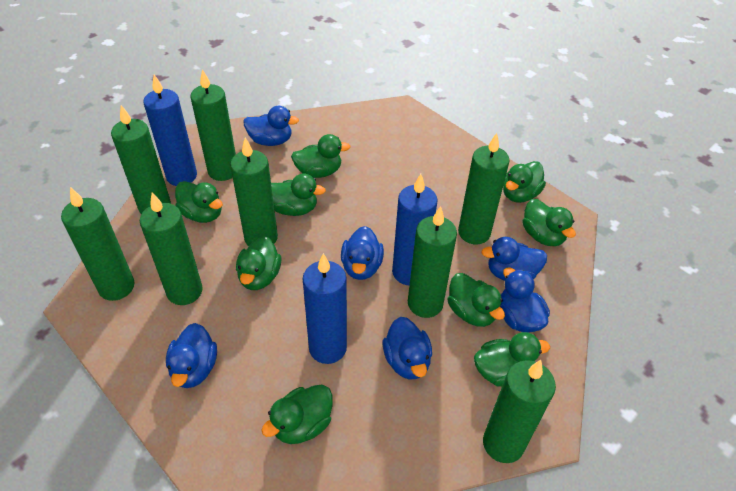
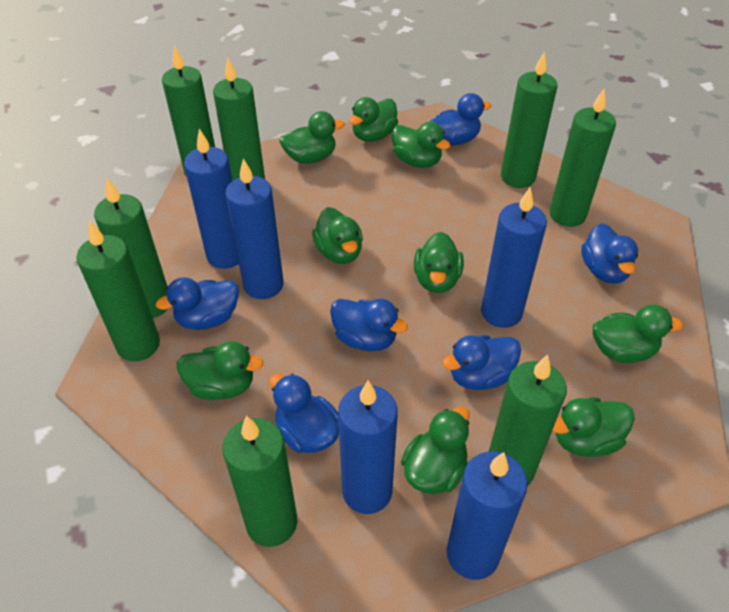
blue candle: [143,75,197,186] [303,253,347,364] [392,174,438,285] = 3 -> [184,129,239,269] [225,159,283,299] [338,380,398,514] [447,451,528,580] [481,187,547,328] = 5

